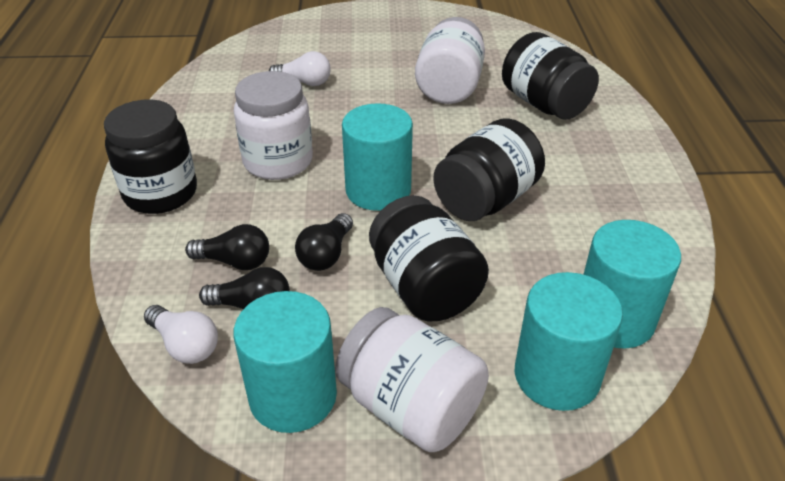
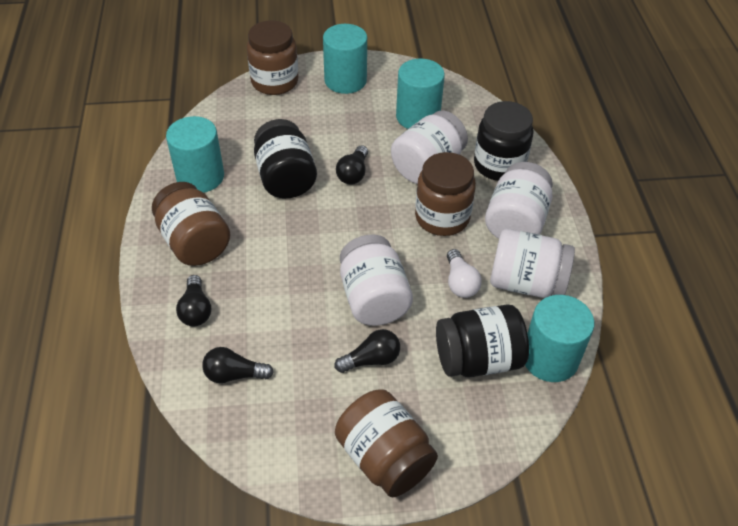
black jar: [104,99,197,214] [369,195,489,321] [433,118,545,221] [502,32,599,120] = 4 -> [254,119,317,198] [436,304,529,378] [474,101,534,181] = 3
black light bulb: [185,224,269,270] [199,267,290,309] [295,213,353,271] = 3 -> [176,275,211,326] [202,347,274,383] [335,329,400,373] [336,145,368,185] = 4
brown jar: none = 0 -> [152,182,230,266] [247,21,298,95] [335,389,438,497] [415,152,476,236] = 4
white jar: [234,71,313,180] [335,307,489,452] [415,17,485,104] = 3 -> [340,235,413,326] [391,111,468,184] [485,162,553,239] [490,229,575,298] = 4
white light bulb: [144,305,218,364] [269,51,331,86] = 2 -> [447,249,482,298] = 1

